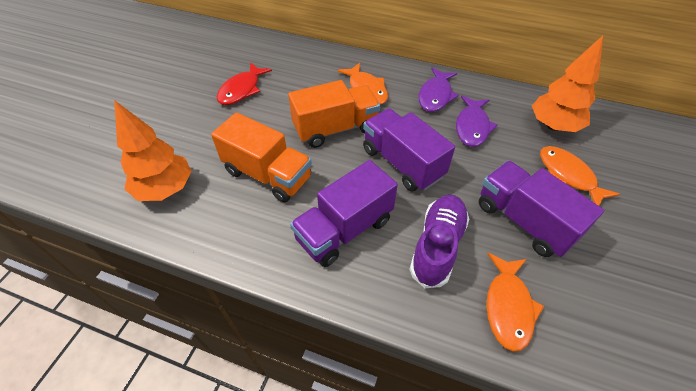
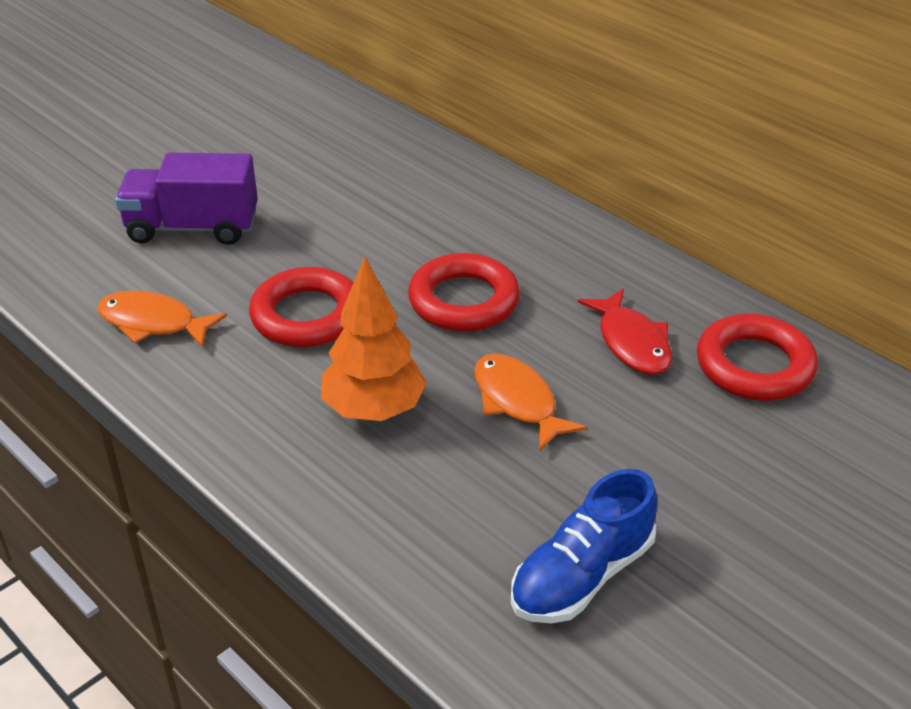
blue shoe: none = 0 -> [511,469,658,623] = 1
orange fish: [337,63,388,105] [487,253,544,352] [540,146,620,206] = 3 -> [97,291,227,348] [474,354,587,451] = 2
orange tree: [114,100,192,201] [532,36,603,132] = 2 -> [321,257,426,421] = 1
orange truck: [211,112,312,202] [288,80,380,148] = 2 -> none = 0
purple fish: [418,67,459,112] [456,95,498,147] = 2 -> none = 0
purple shoe: [409,195,469,289] = 1 -> none = 0
purple truck: [290,160,398,267] [363,108,455,191] [479,161,604,257] = 3 -> [115,153,258,245] = 1
red ring: none = 0 -> [249,267,354,347] [408,253,520,332] [697,314,818,401] = 3

